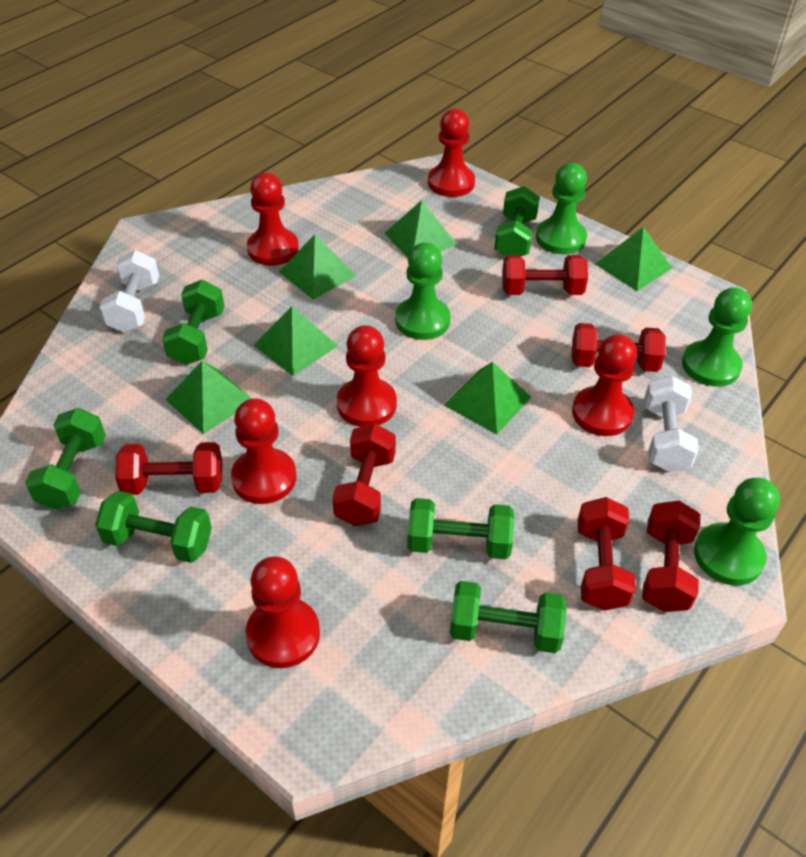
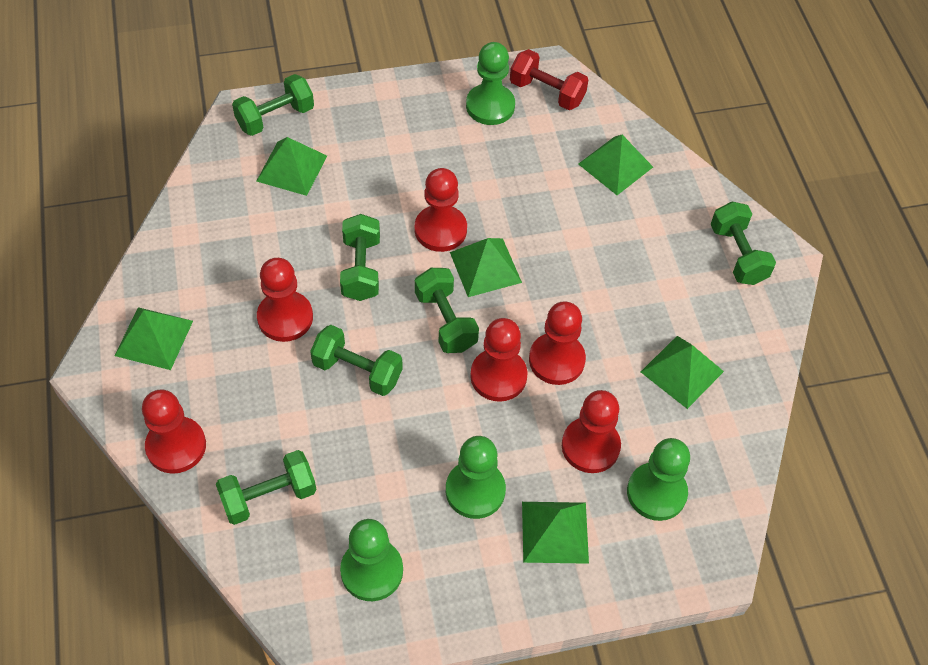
red dumbbell: [115,442,222,495] [332,424,396,526] [502,255,588,295] [571,323,666,372] [578,497,636,611] [642,500,700,612] = 6 -> [510,49,588,110] = 1
white dumbbell: [100,250,159,333] [644,375,699,472] = 2 -> none = 0

